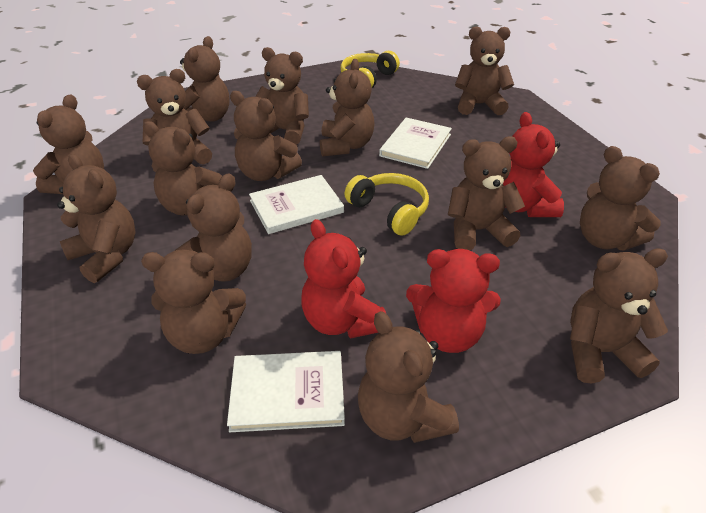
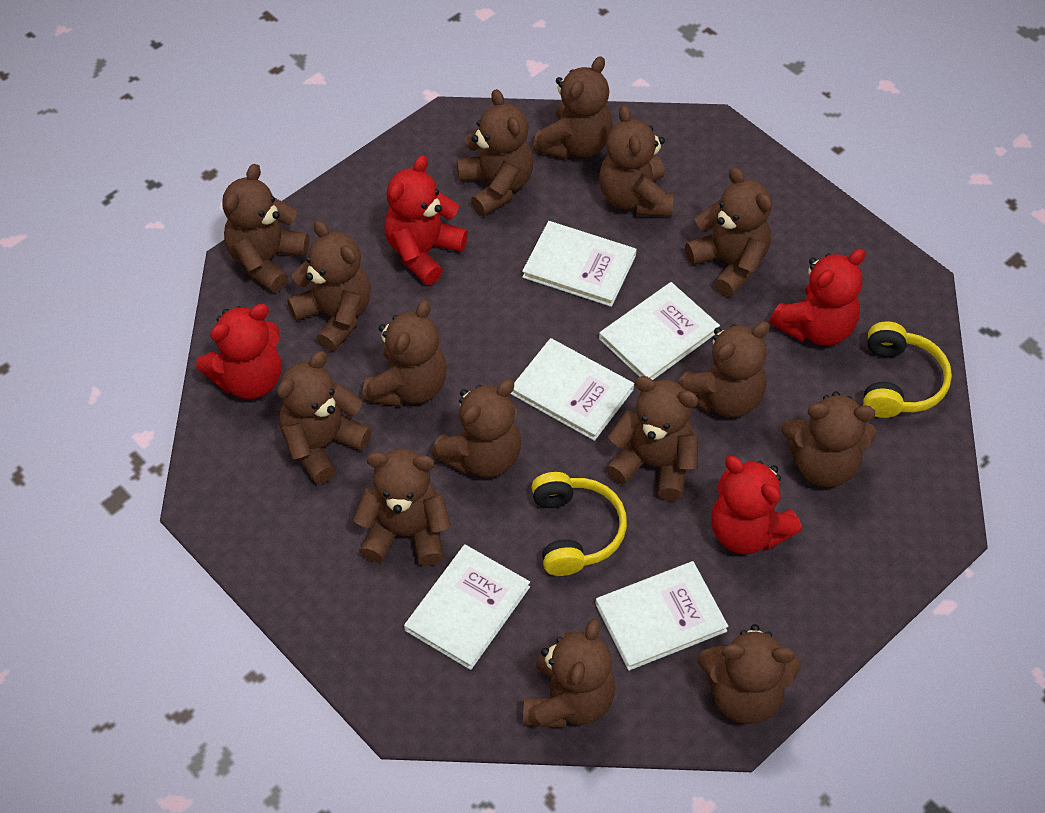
red teddy bear: [301,219,386,339] [406,249,501,353] [503,112,564,217] = 3 -> [196,304,281,399] [384,155,468,285] [711,456,802,554] [770,249,865,346] = 4
white book: [227,351,345,432] [249,175,344,234] [379,118,452,169] = 3 -> [404,544,530,670] [511,338,634,441] [522,221,637,307] [595,561,728,671] [599,282,720,380] = 5

